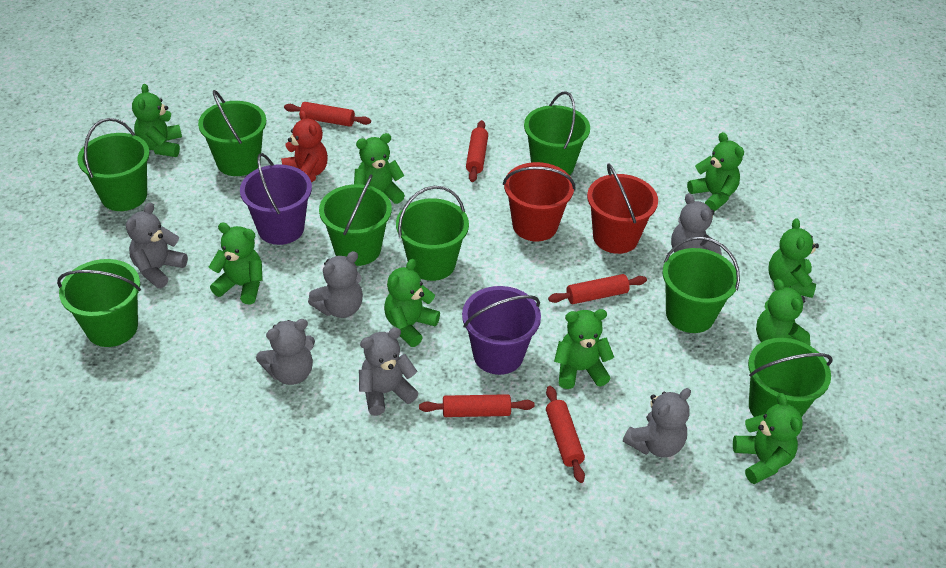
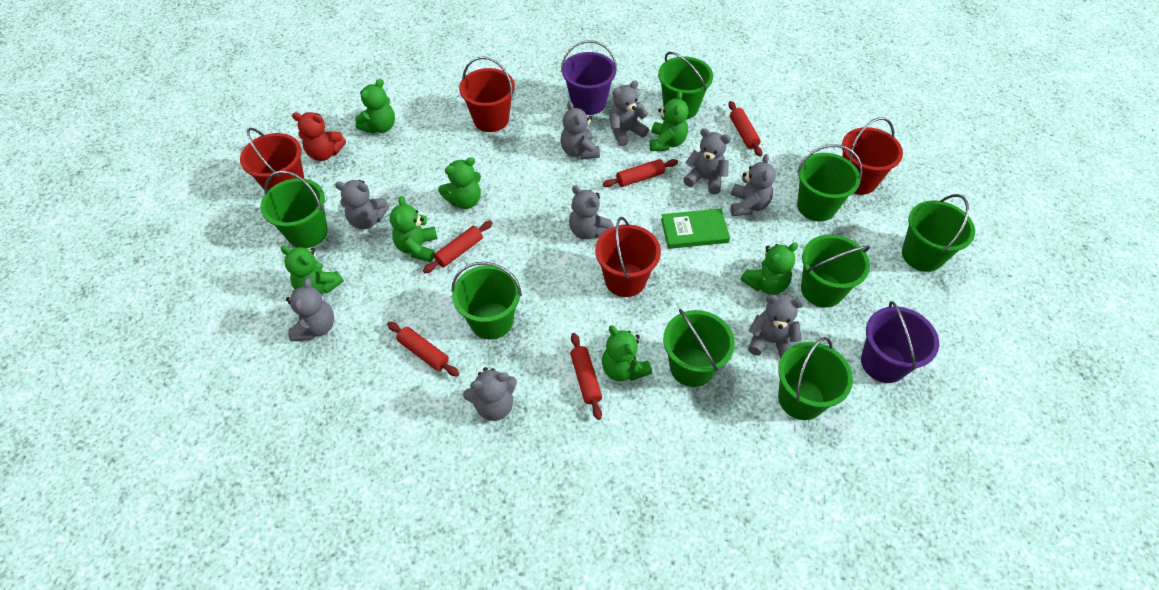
green book: none = 0 -> [661,209,730,249] = 1
green teddy bear: [132,84,182,157] [209,223,263,304] [354,133,405,204] [384,259,440,347] [554,309,614,389] [687,132,744,212] [733,393,803,484] [756,279,811,346] [768,218,819,298] = 9 -> [281,246,344,294] [355,79,395,134] [390,196,437,262] [438,157,481,209] [602,325,652,381] [649,91,689,151] [741,243,798,295] = 7
grey teddy bear: [126,203,188,288] [256,319,315,385] [308,251,363,318] [359,328,419,415] [623,388,691,458] [671,193,722,255] = 6 -> [286,278,334,342] [335,180,389,229] [463,367,517,421] [560,101,600,159] [569,186,614,239] [609,80,649,146] [683,128,731,194] [730,154,776,216] [748,295,804,359] = 9
red bucket: [503,162,575,241] [587,163,658,254] = 2 -> [240,128,305,191] [459,56,515,132] [595,217,661,297] [842,117,903,195] = 4

